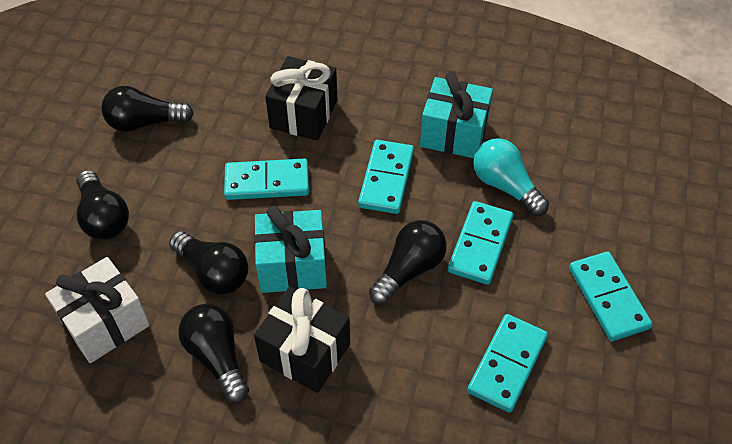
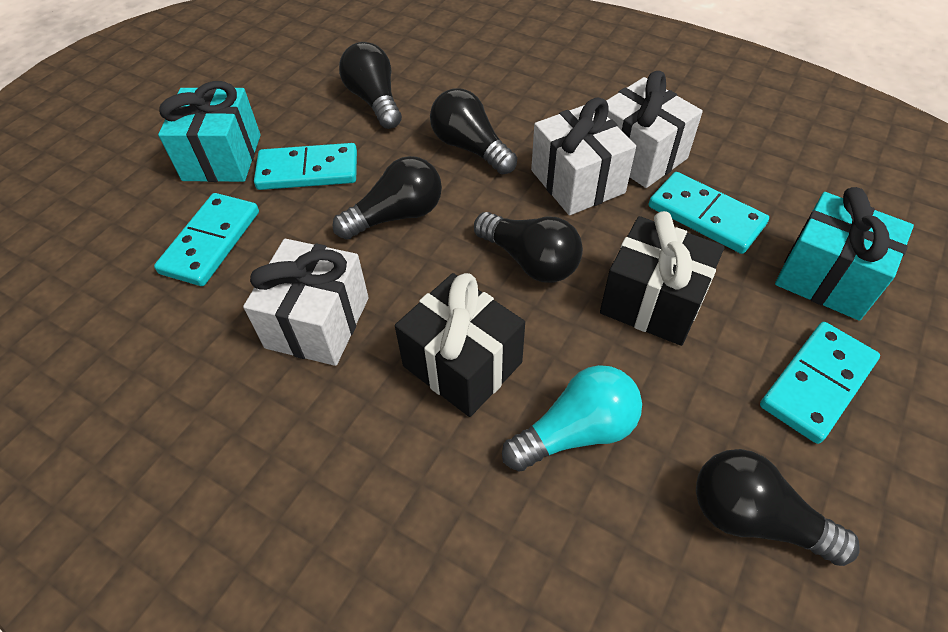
turquoise domino: [224,159,309,200] [358,140,414,214] [448,201,513,285] [467,314,548,413] [569,252,653,341] = 5 -> [154,193,259,286] [254,143,357,190] [649,172,769,254] [760,322,880,444] = 4
white gift: [45,257,150,363] = 1 -> [243,239,369,366] [531,98,636,215] [606,71,703,188] = 3

